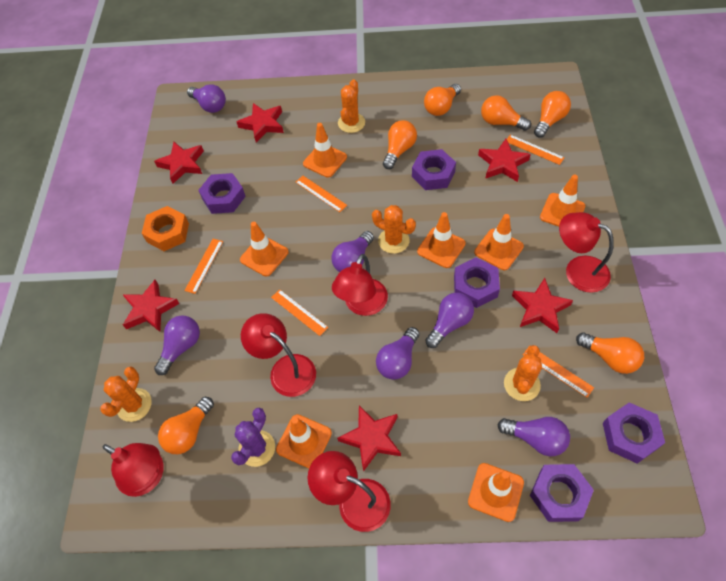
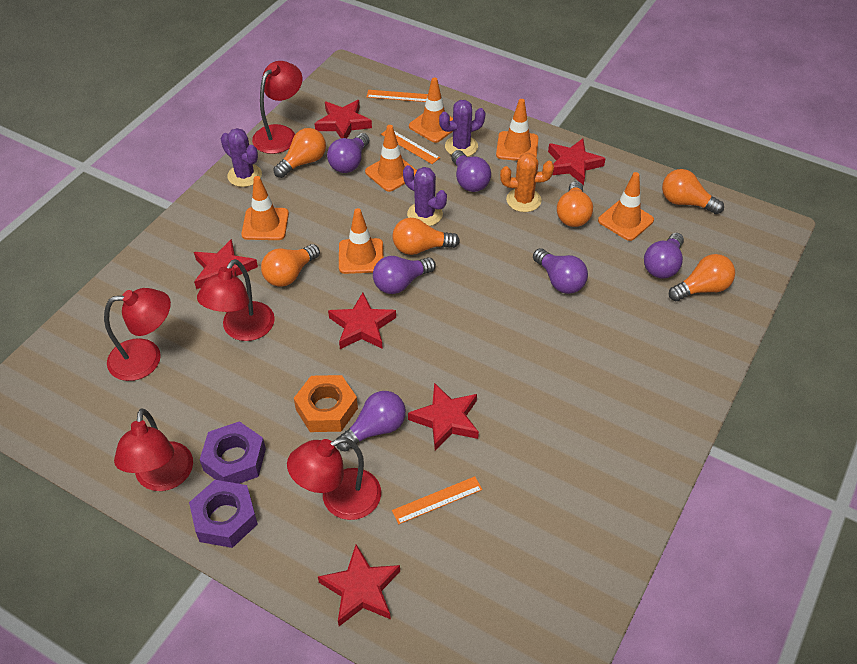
orange cactus: [100,366,152,422] [338,79,365,133] [372,205,416,254] [504,345,542,401] = 4 -> [500,153,554,212] = 1
orange ruler: [184,239,223,294] [271,289,328,336] [296,176,347,212] [507,135,565,165] [523,346,594,398] = 5 -> [367,90,428,102] [381,131,440,164] [392,476,482,524] = 3
orange traffic cone: [240,222,289,277] [276,414,332,468] [303,123,347,178] [417,212,465,268] [468,463,524,522] [474,214,524,270] [540,175,585,227] = 7 -> [241,176,289,240] [339,208,383,274] [365,125,417,192] [409,77,453,143] [496,99,538,161] [598,172,654,241] = 6
purple cactus: [231,407,275,467] = 1 -> [221,128,262,187] [403,165,447,226] [439,100,486,157] = 3
purple nut: [198,173,246,214] [412,149,456,190] [454,257,500,308] [530,464,594,522] [603,402,665,464] = 5 -> [189,480,258,548] [200,421,266,484] = 2

